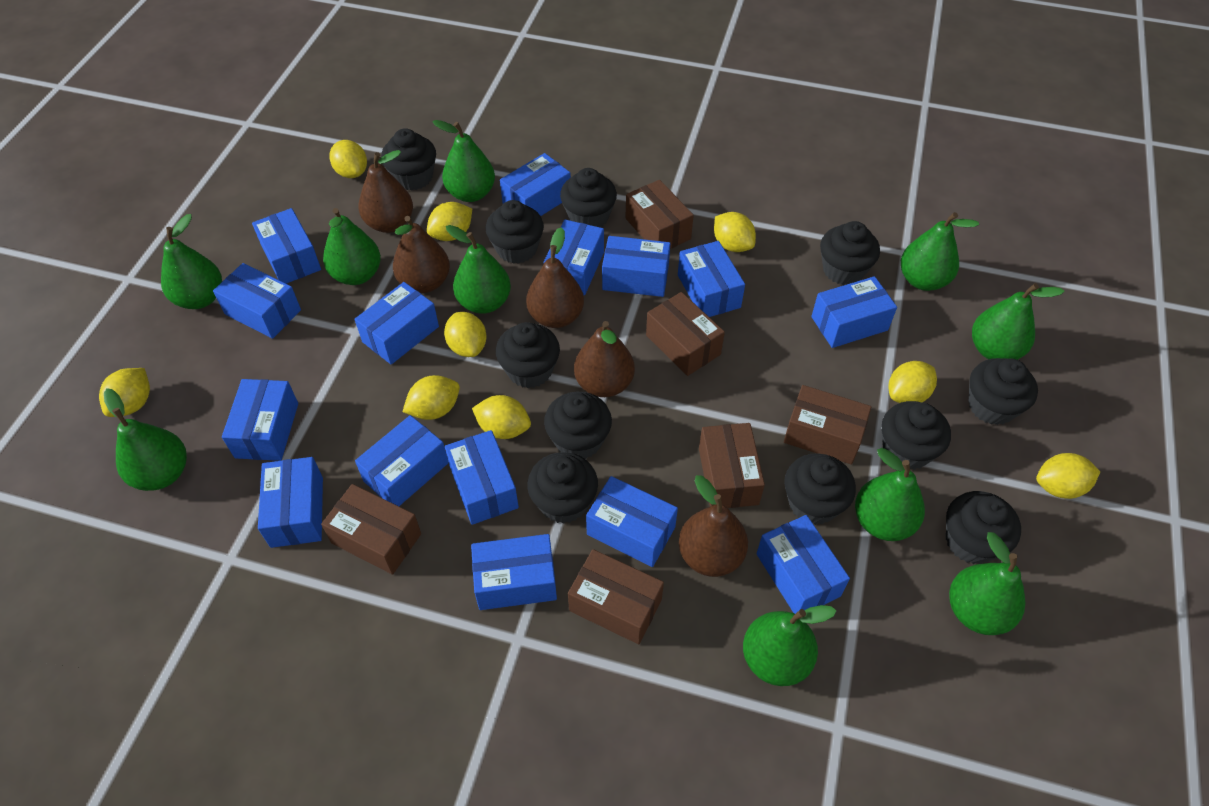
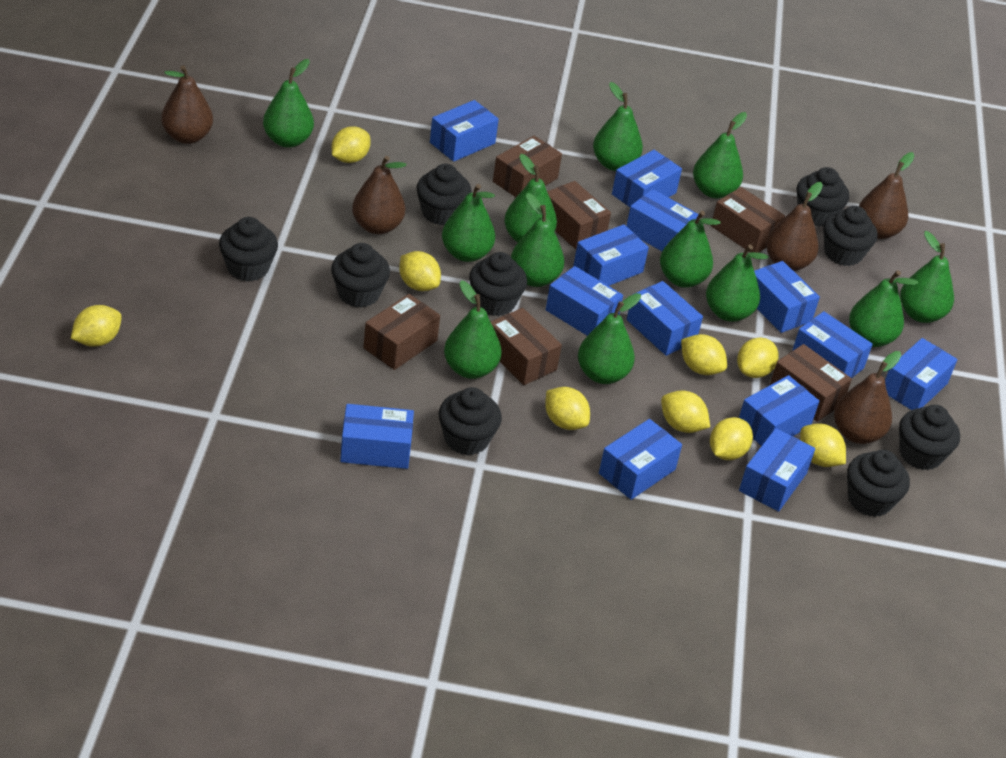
black cupcake: [381,128,436,191] [486,200,544,264] [496,322,560,388] [527,452,598,524] [544,392,612,459] [560,168,617,227] [784,453,856,525] [820,221,880,285] [882,401,951,470] [946,491,1021,564] [969,358,1038,425] = 11 -> [219,217,278,281] [331,243,390,307] [416,164,472,225] [439,387,502,455] [469,252,527,316] [797,167,849,227] [823,206,878,266] [847,450,910,517] [899,405,960,470] = 9
blue box: [213,263,301,339] [222,379,298,461] [252,208,321,284] [258,457,323,548] [354,282,439,364] [355,415,449,506] [445,430,519,525] [471,534,557,610] [500,153,571,216] [544,220,604,295] [586,476,678,567] [602,236,670,297] [678,241,745,317] [756,515,850,614] [811,276,897,348] = 15 -> [340,404,414,469] [430,100,499,162] [546,266,623,336] [573,224,649,286] [599,419,682,500] [612,150,682,207] [626,189,699,251] [627,281,703,356] [739,375,819,446] [739,428,815,512] [754,261,820,333] [792,311,873,378] [885,338,957,410] = 13
green pear: [104,388,187,491] [161,214,222,309] [323,208,381,285] [433,120,495,202] [446,225,511,314] [743,605,836,686] [855,448,925,541] [901,212,979,291] [949,532,1025,635] [972,283,1065,360] = 10 -> [263,59,314,148] [442,184,495,262] [444,280,502,379] [504,154,557,243] [511,193,564,287] [578,293,641,384] [593,82,643,171] [660,211,721,288] [693,112,747,198] [706,244,768,322] [849,270,918,347] [900,231,954,323] = 12

